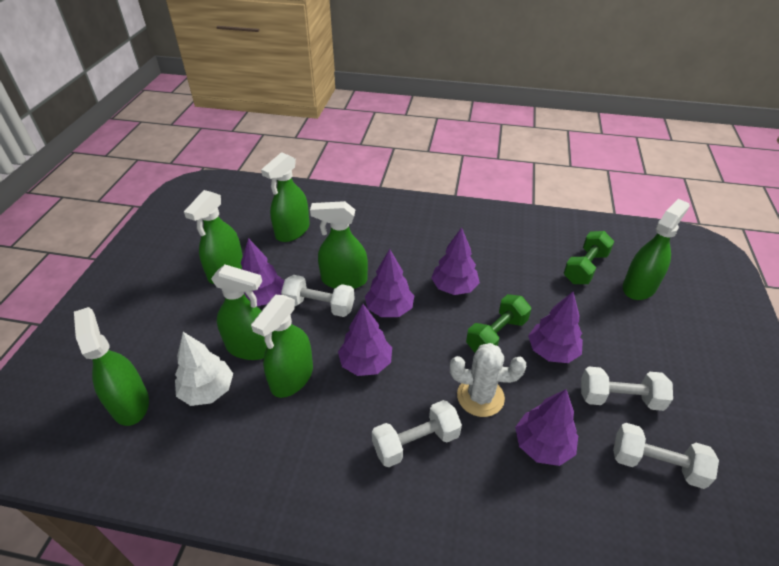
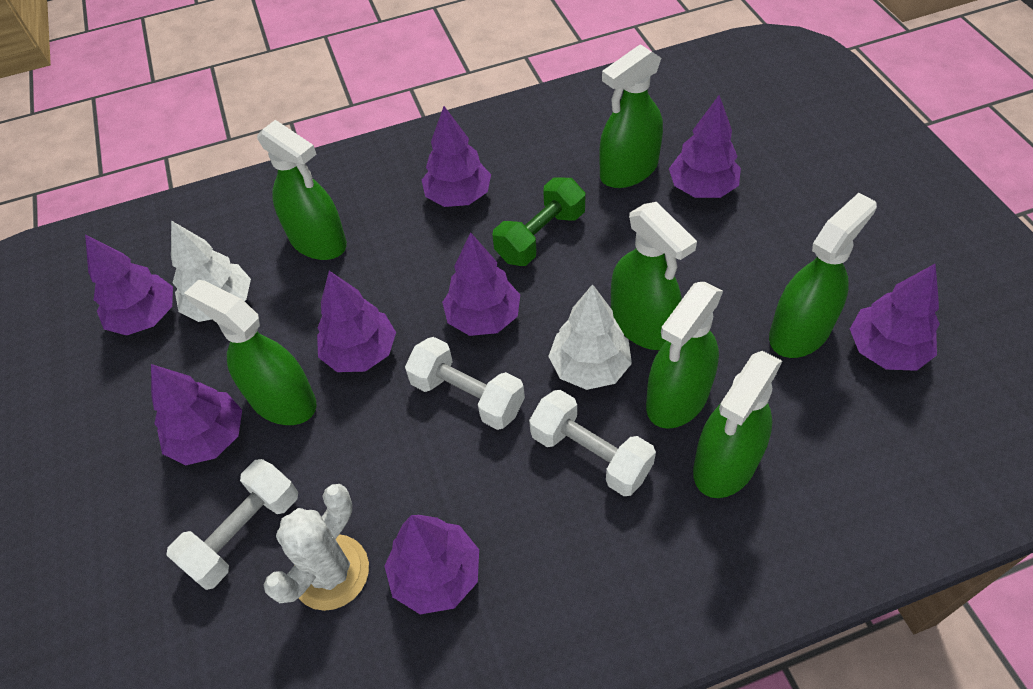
green dumbbell: [466,294,531,353] [564,231,615,284] = 2 -> [492,177,585,266] = 1
purple tree: [241,238,284,306] [338,304,392,376] [365,249,414,317] [431,227,480,295] [515,389,578,466] [528,292,583,363] = 6 -> [85,235,173,336] [151,364,242,466] [317,271,396,372] [384,515,479,614] [422,106,491,207] [442,232,520,336] [669,95,741,198] [850,264,940,371] = 8
white dumbbell: [281,275,355,317] [372,400,462,467] [581,367,673,411] [613,423,719,489] = 4 -> [167,459,298,590] [405,337,525,430] [529,390,656,496] = 3
white tree: [175,332,233,406] = 1 -> [171,221,251,322] [548,284,632,390] = 2

